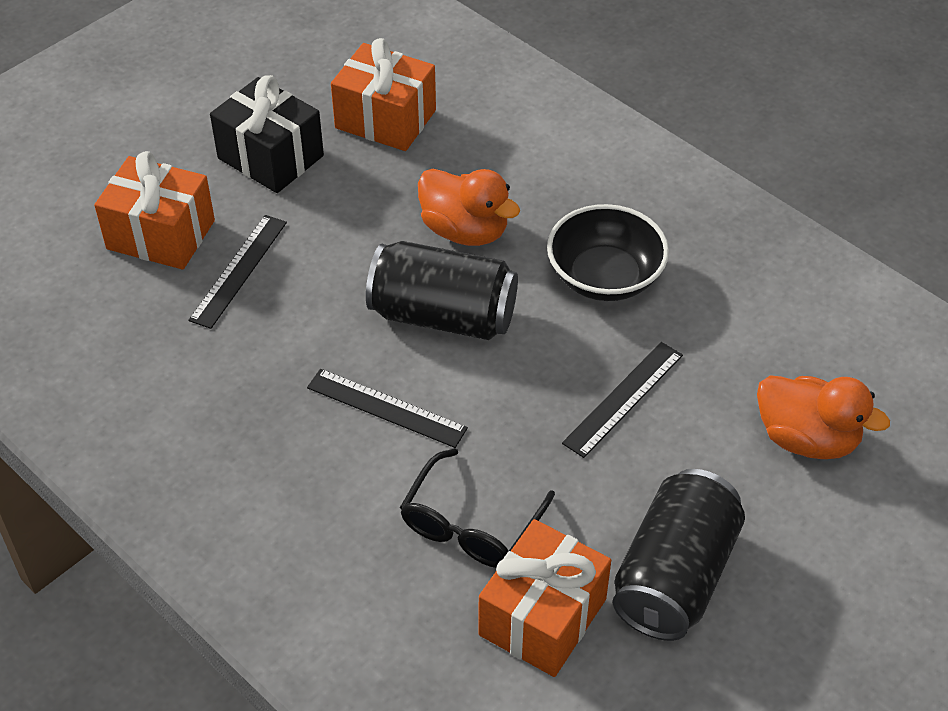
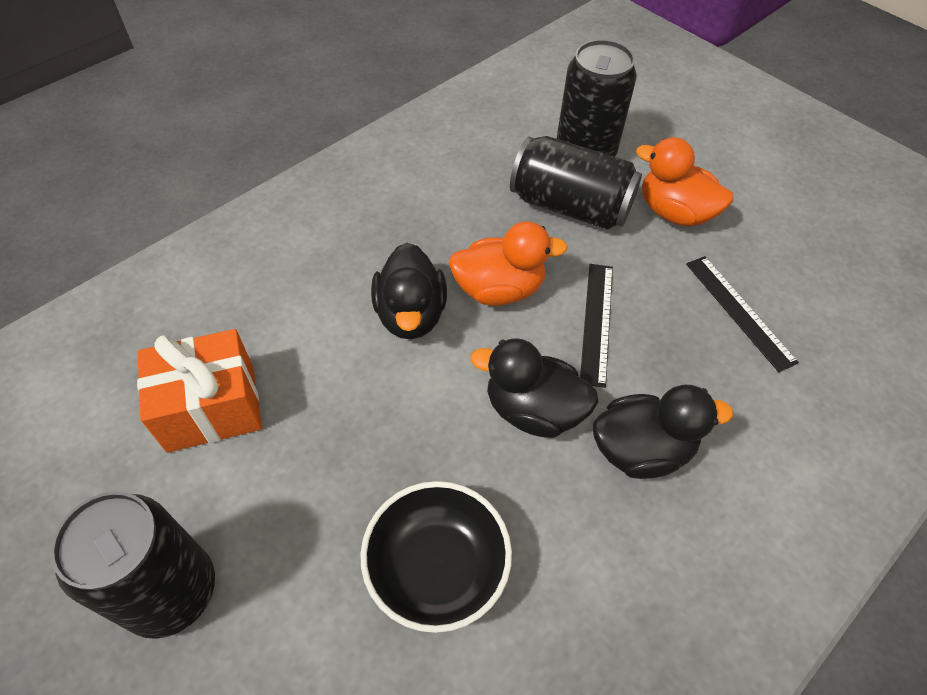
black can: [366,241,518,340] [613,469,745,641] = 2 -> [50,491,215,639] [510,136,642,230] [557,39,637,157] = 3
black duck: none = 0 -> [371,243,447,340] [470,338,599,438] [593,385,733,479] = 3
black gift: [210,75,324,193] = 1 -> none = 0
black glasses: [400,448,555,568] = 1 -> none = 0
black ruler: [188,215,287,329] [307,369,468,448] [562,342,683,458] = 3 -> [580,264,613,388] [686,256,799,372] = 2
orange gift: [94,151,215,270] [331,38,436,151] [478,519,611,677] = 3 -> [137,329,262,453] = 1

